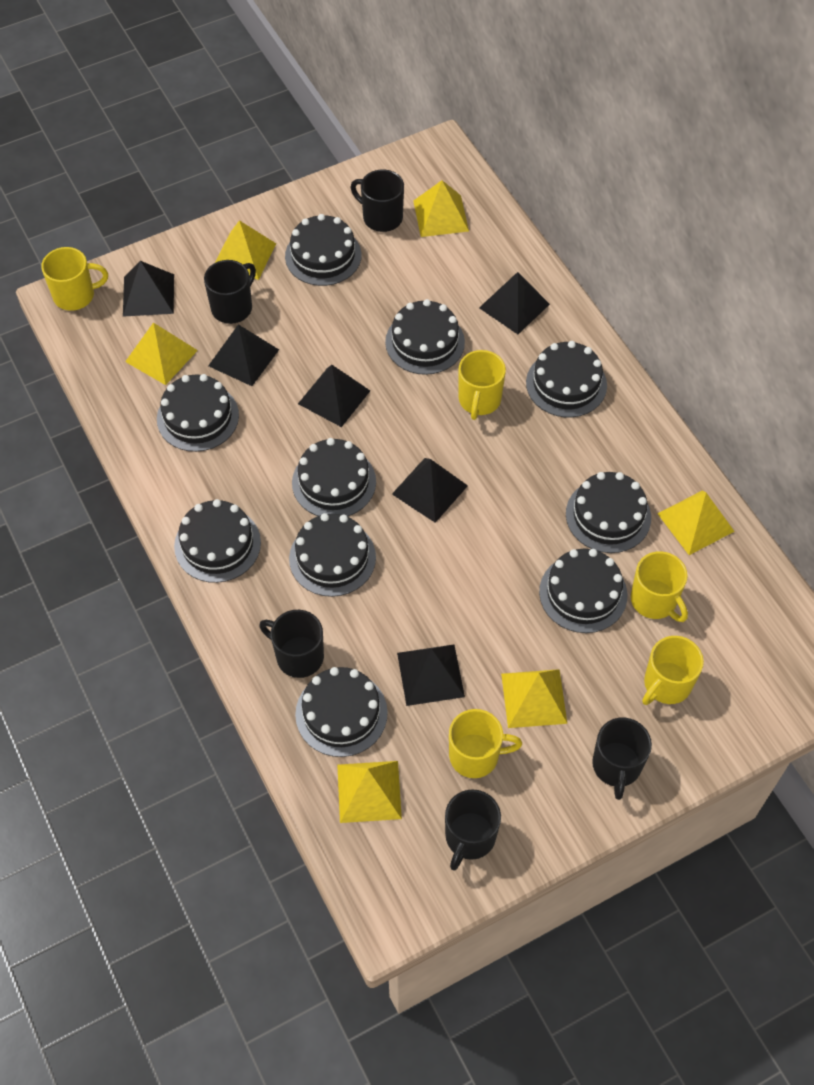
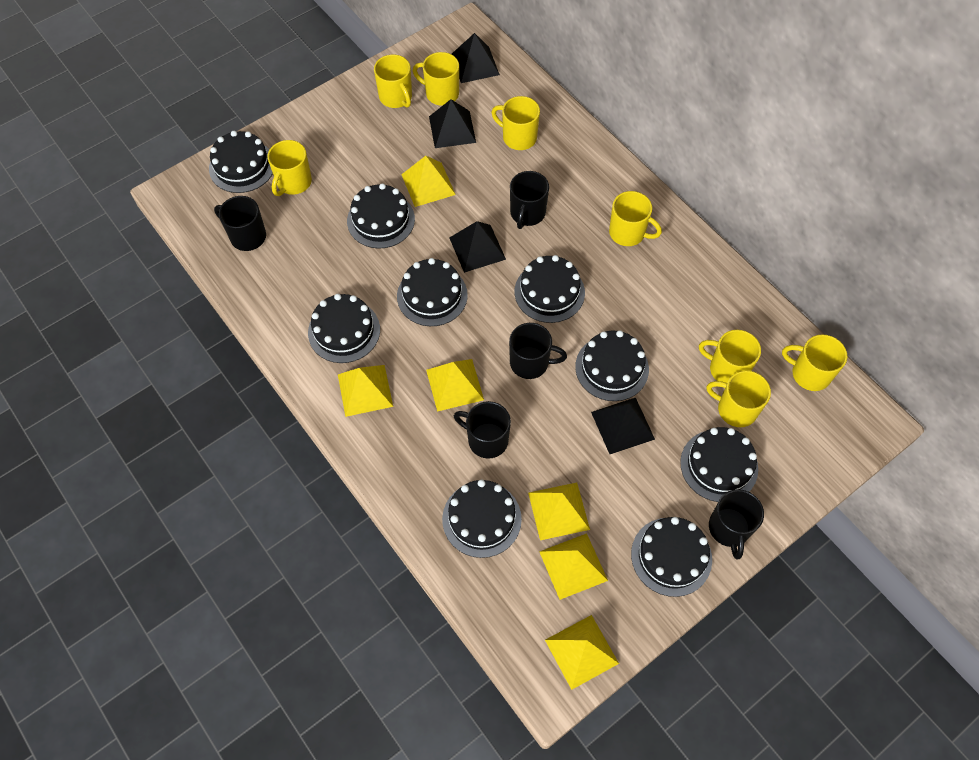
black cake: [157,374,239,452] [174,499,261,583] [285,214,362,286] [289,513,376,597] [292,438,376,516] [295,667,388,757] [385,299,465,375] [526,341,607,417] [539,549,627,633] [566,472,651,553] = 10 -> [209,131,273,193] [308,294,380,363] [347,183,415,249] [397,258,468,326] [442,480,522,558] [515,255,585,323] [575,330,649,401] [631,517,712,597] [680,427,758,502] = 9
black pyramid: [123,261,174,317] [208,324,279,386] [298,365,370,427] [392,458,468,523] [397,645,465,706] [479,272,550,334] = 6 -> [429,99,476,148] [449,221,506,273] [452,33,500,83] [591,398,655,454] = 4
yellow mug: [41,247,108,311] [449,709,522,778] [459,350,506,420] [631,551,688,622] [642,636,704,705] = 5 -> [268,140,312,196] [374,55,412,108] [413,52,459,106] [492,96,540,150] [609,191,662,246] [699,330,761,383] [707,370,771,427] [782,334,847,391] = 8

